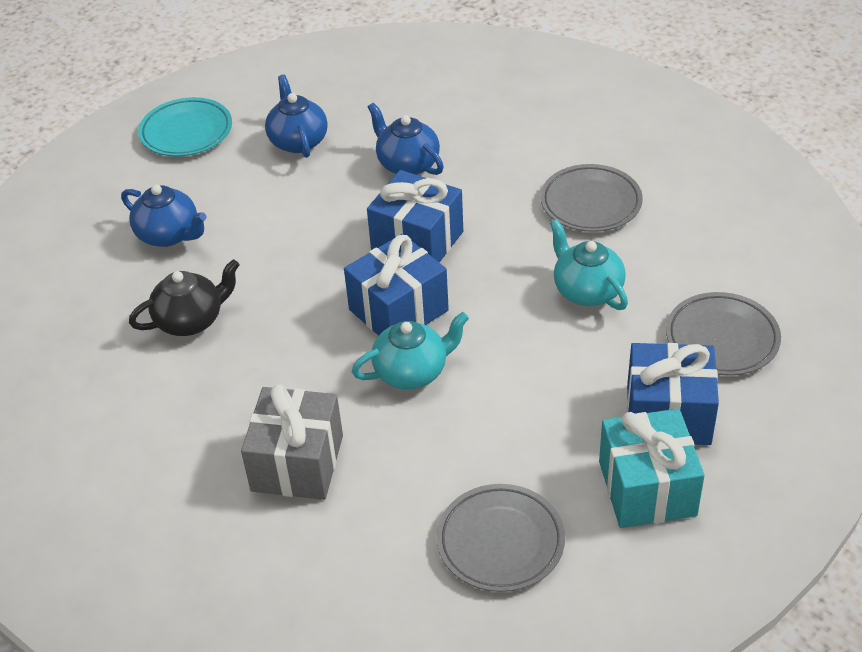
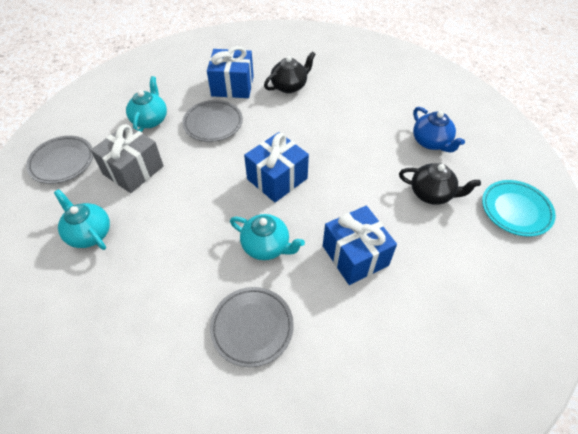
black teapot: [129,259,240,336] = 1 -> [264,51,316,93] [399,163,481,205] = 2
blue teapot: [121,185,207,247] [265,75,328,158] [368,103,444,175] = 3 -> [413,107,465,152] = 1
turquoise gift: [599,408,705,528] = 1 -> none = 0
turquoise teapot: [352,312,469,389] [550,219,628,310] = 2 -> [54,189,110,250] [126,76,167,132] [230,214,305,260] = 3

